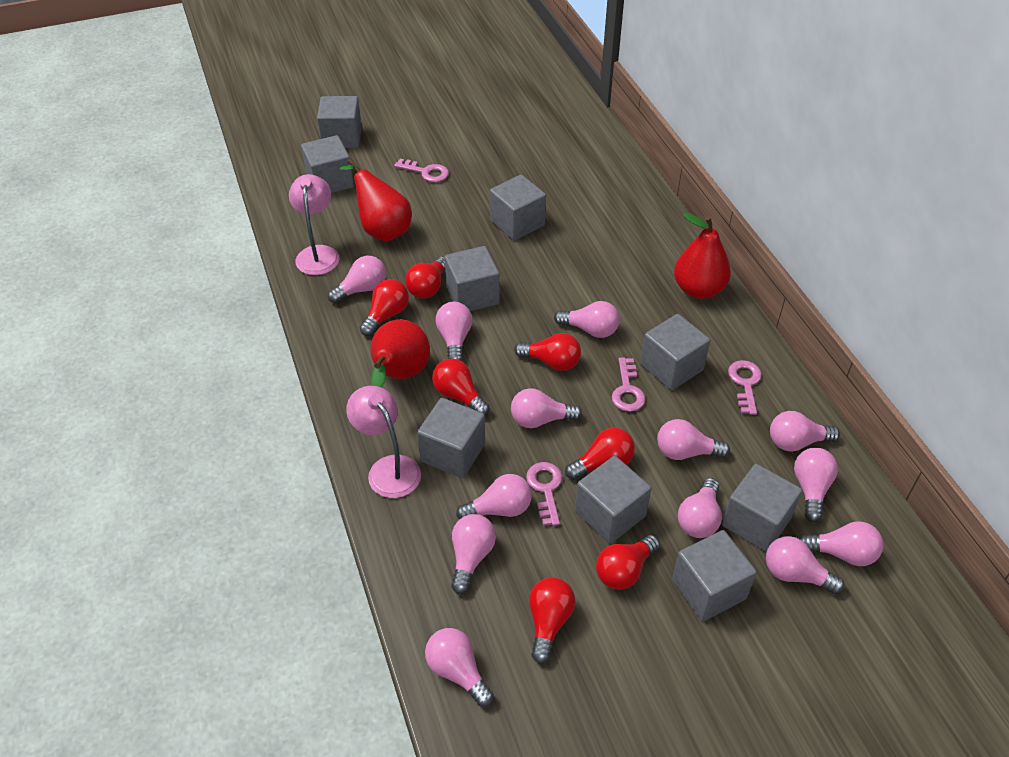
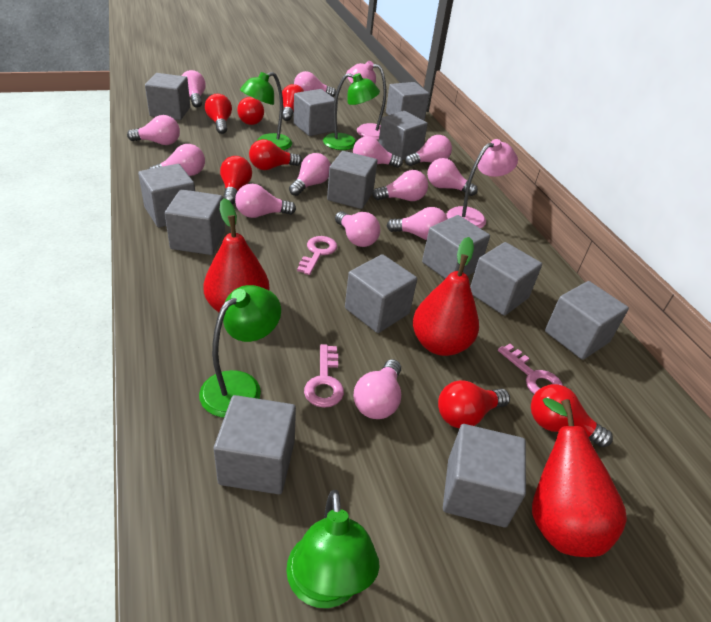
green lamp: none = 0 -> [199,285,281,417] [240,72,292,150] [286,490,380,608] [323,73,380,150] = 4
grey cube: [301,135,354,193] [317,96,362,148] [417,398,485,478] [445,246,500,311] [490,175,546,241] [575,456,652,544] [640,314,710,390] [672,530,757,621] [722,464,802,552] = 9 -> [138,164,195,227] [145,73,190,120] [165,189,225,255] [214,395,296,494] [293,89,338,136] [327,151,377,209] [345,254,417,333] [379,111,428,160] [386,82,429,121] [422,215,490,279] [443,424,526,527] [470,242,542,316] [545,281,629,360] = 13
pink key: [394,159,449,182] [526,462,562,526] [612,357,646,412] [728,360,762,415] = 4 -> [297,236,337,275] [304,344,344,408] [498,344,563,394] = 3

